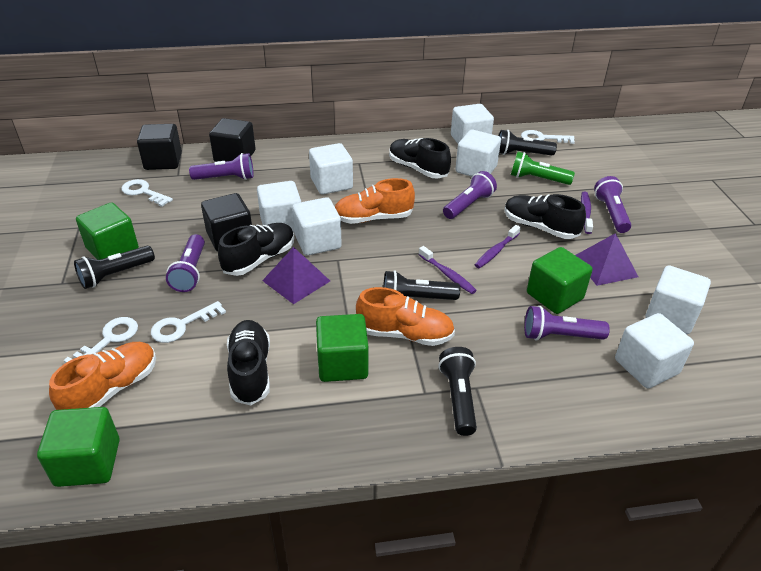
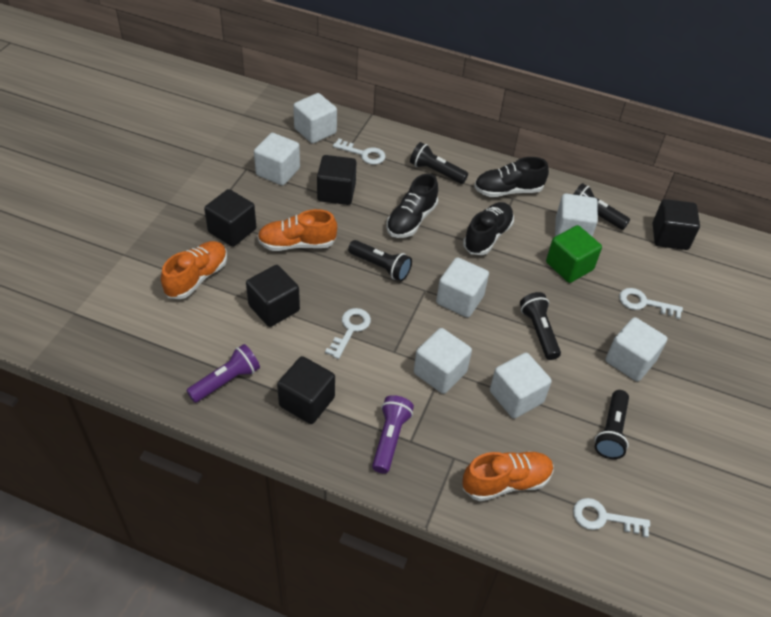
black cube: [137,124,182,170] [201,193,252,252] [209,118,256,162] = 3 -> [204,189,256,247] [246,265,300,327] [277,356,335,424] [317,155,356,205] [653,199,700,250] = 5
black flashlight: [74,246,155,289] [383,270,460,300] [438,347,477,436] [499,130,557,155] = 4 -> [348,240,412,281] [410,142,468,184] [520,292,561,360] [573,183,630,230] [595,390,629,459] = 5
black shoe: [218,223,294,276] [227,320,270,405] [389,138,451,179] [504,194,586,239] = 4 -> [386,174,438,238] [463,202,514,255] [474,157,549,197] = 3
green cube: [37,407,120,487] [76,202,139,260] [316,314,369,382] [527,247,593,314] = 4 -> [546,225,602,283] = 1
green flashlight: [511,152,575,185] = 1 -> none = 0
purple flashlight: [166,234,205,292] [189,153,254,180] [443,171,497,219] [524,306,610,340] [594,176,631,233] = 5 -> [186,344,260,403] [372,395,414,474] = 2
purple pyramid: [262,247,330,304] [575,233,638,286] = 2 -> none = 0
purple toothbrush: [418,246,477,294] [475,225,521,268] [581,191,593,234] = 3 -> none = 0

